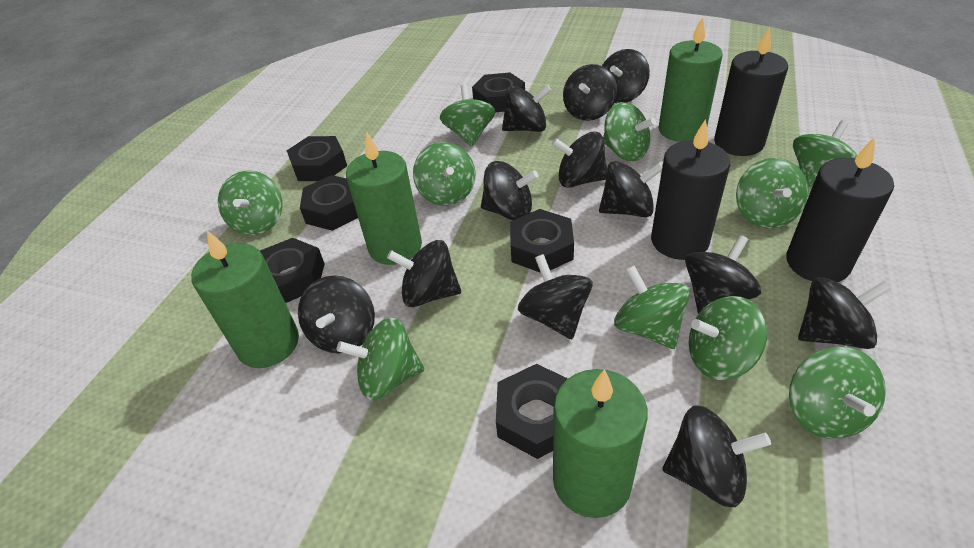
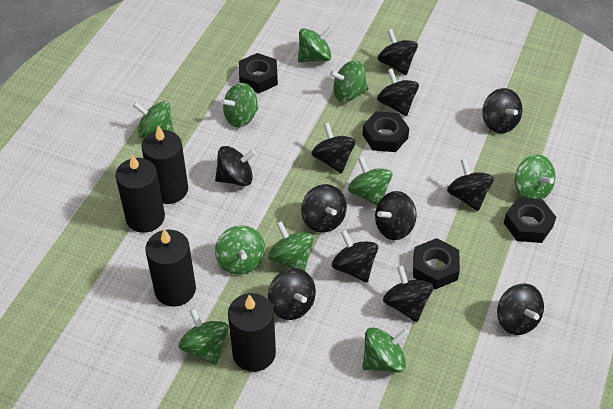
black candle: [651,119,730,260] [714,27,788,156] [786,137,894,282] = 3 -> [116,154,165,233] [141,126,188,204] [145,229,196,307] [228,293,276,372] = 4
black nut: [260,238,325,303] [287,136,347,181] [300,175,358,231] [472,72,525,112] [496,364,568,459] [510,209,574,273] = 6 -> [239,53,278,93] [362,111,409,152] [413,238,460,289] [504,198,556,243] = 4
green candle: [191,231,299,368] [346,132,422,265] [553,369,648,518] [659,17,722,142] = 4 -> none = 0

